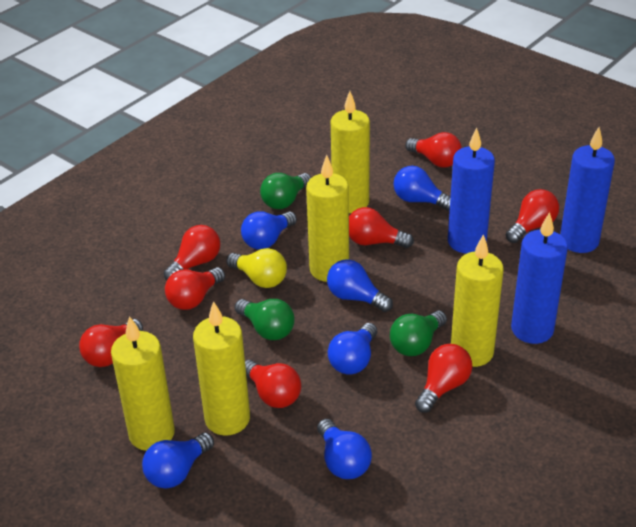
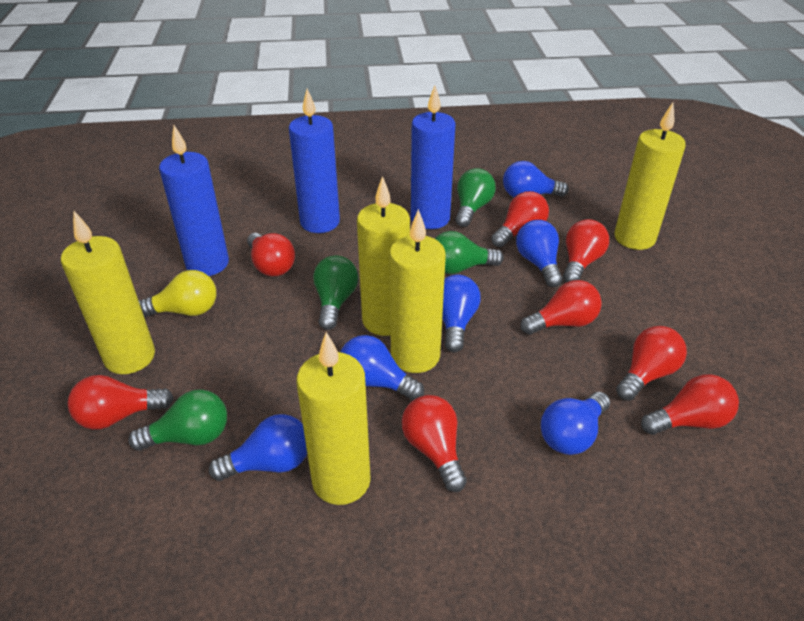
green light bulb: [234,299,295,340] [260,173,311,209] [390,310,447,356] = 3 -> [128,389,227,451] [313,255,358,330] [435,231,504,274] [455,168,496,227] = 4

